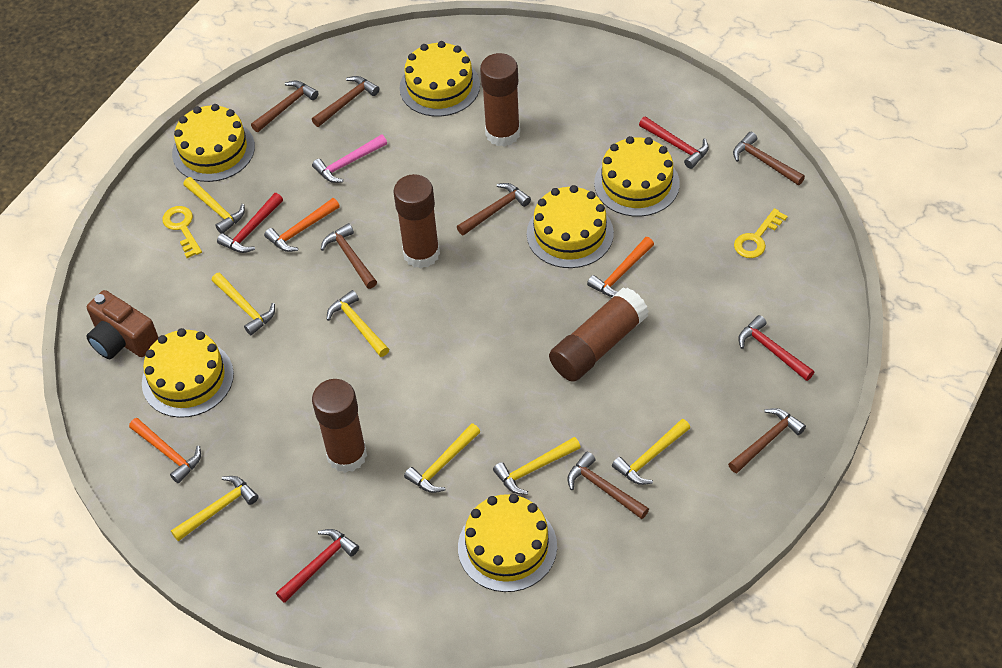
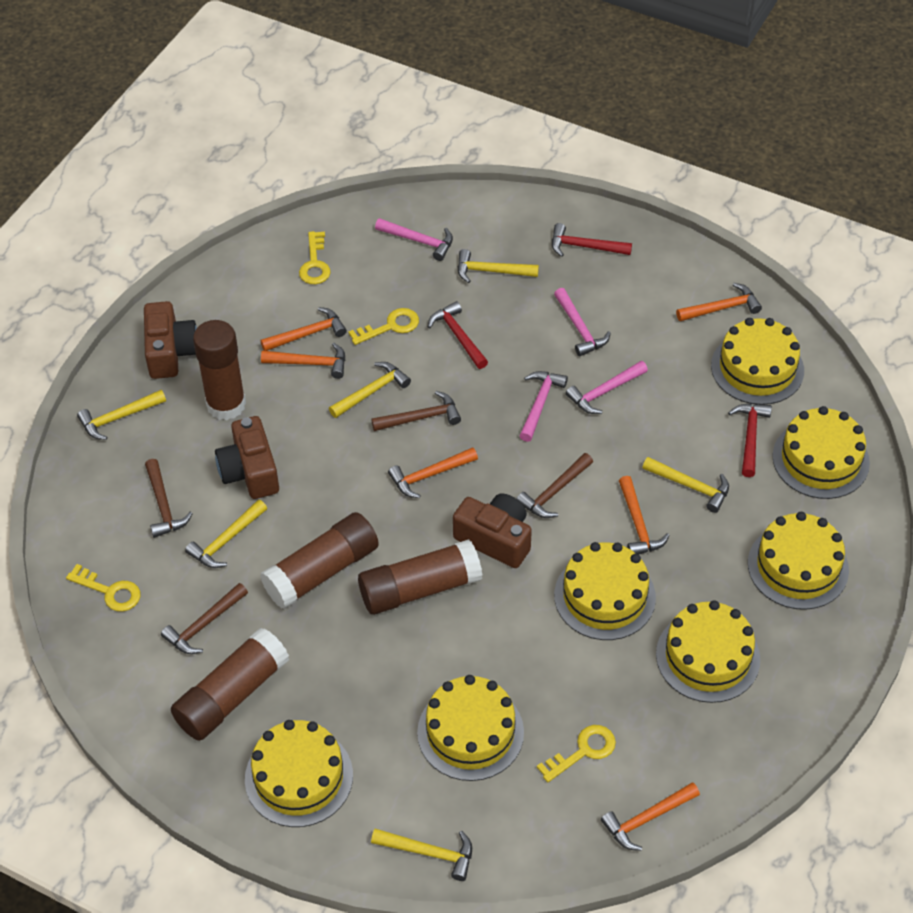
brown camera: [86,290,159,359] = 1 -> [144,301,197,379] [215,416,279,499] [453,493,532,568] = 3
brown hammer: [251,81,319,132] [312,76,379,127] [321,223,377,289] [457,183,531,236] [567,452,649,519] [728,408,806,473] [733,132,805,185] = 7 -> [145,459,193,538] [161,583,248,654] [371,391,461,431] [517,453,593,518] = 4
orange hammer: [129,418,201,483] [264,198,340,252] [587,237,654,297] = 3 -> [261,307,347,351] [261,343,345,379] [388,447,478,498] [601,782,700,851] [619,476,670,554] [676,283,762,321] = 6
pink hammer: [312,135,387,183] = 1 -> [375,218,453,261] [519,371,568,442] [554,288,611,357] [566,361,648,414] = 4
red hammer: [217,193,283,253] [276,529,359,603] [639,116,709,169] [738,315,814,381] = 4 -> [428,301,488,369] [552,223,632,257] [728,404,772,477] = 3
yellow cake: [142,328,234,418] [172,104,255,182] [400,41,480,117] [458,494,557,592] [527,185,614,268] [594,136,680,217] = 6 -> [245,720,353,827] [417,675,524,781] [554,542,656,640] [656,600,760,703] [711,318,804,405] [748,512,849,610] [772,406,870,499] = 7
yellow hammer: [171,476,259,541] [183,177,245,233] [212,273,275,335] [327,290,389,357] [404,423,480,493] [493,437,581,495] [612,419,690,485] = 7 -> [77,390,166,440] [185,500,267,568] [329,362,411,418] [371,829,472,881] [457,249,539,283] [642,457,729,513] = 6
yellow key: [162,206,202,258] [734,208,788,258] = 2 -> [66,564,141,612] [299,231,331,284] [348,308,419,345] [537,725,616,782] = 4

